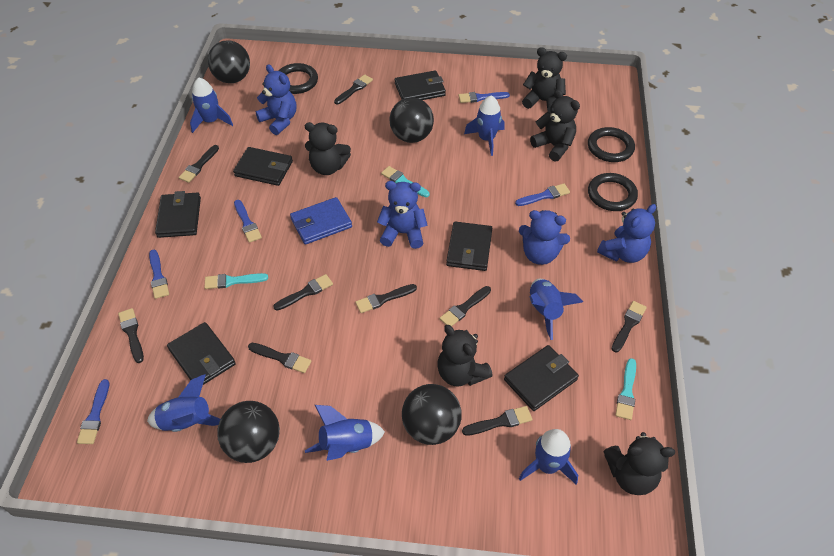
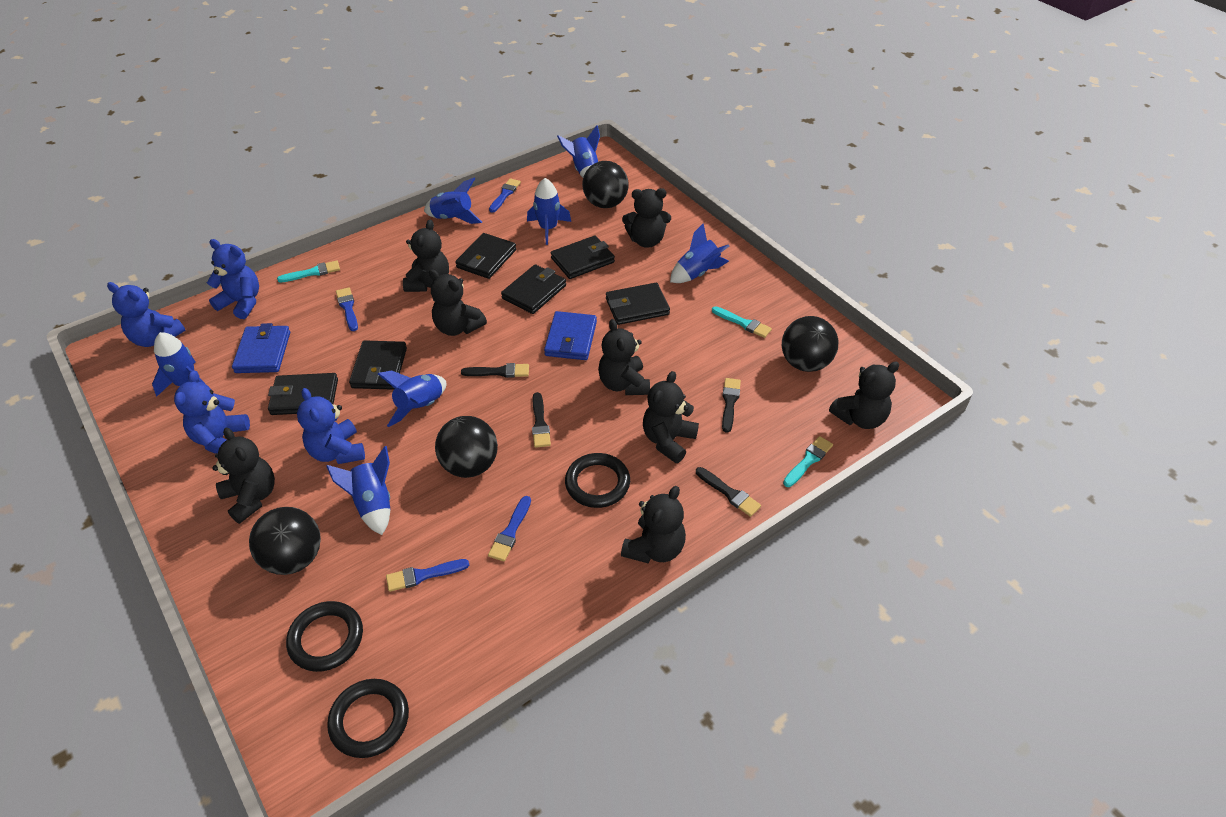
black brush: [118,308,144,363] [179,145,219,183] [248,343,311,373] [273,274,333,311] [334,74,373,105] [355,284,417,313] [440,286,491,326] [462,406,533,436] [612,301,647,353] = 9 -> [461,363,529,378] [532,392,551,448] [696,467,761,517] [722,378,741,433] = 4
black teddy bear: [305,122,351,175] [437,325,493,387] [522,47,567,114] [530,89,580,162] [603,432,675,495] = 5 -> [212,428,275,524] [403,220,449,292] [429,269,487,336] [598,319,650,395] [621,486,686,564] [622,188,671,248] [643,371,699,463] [829,361,899,429] = 8
blue brush: [77,379,109,444] [149,250,169,299] [234,200,262,243] [459,92,510,103] [515,184,570,206] = 5 -> [336,287,358,331] [386,559,469,592] [488,496,531,562] [489,178,521,213] = 4
blue rocket: [147,374,220,432] [190,78,233,133] [305,405,385,461] [464,96,505,156] [519,429,578,485] [530,279,583,340] = 6 -> [152,332,205,397] [326,446,391,535] [378,371,446,427] [424,178,482,224] [527,178,571,245] [557,125,600,177] [670,223,729,283] = 7
blue wallet: [290,197,352,245] = 1 -> [232,323,290,373] [544,311,597,360] = 2

